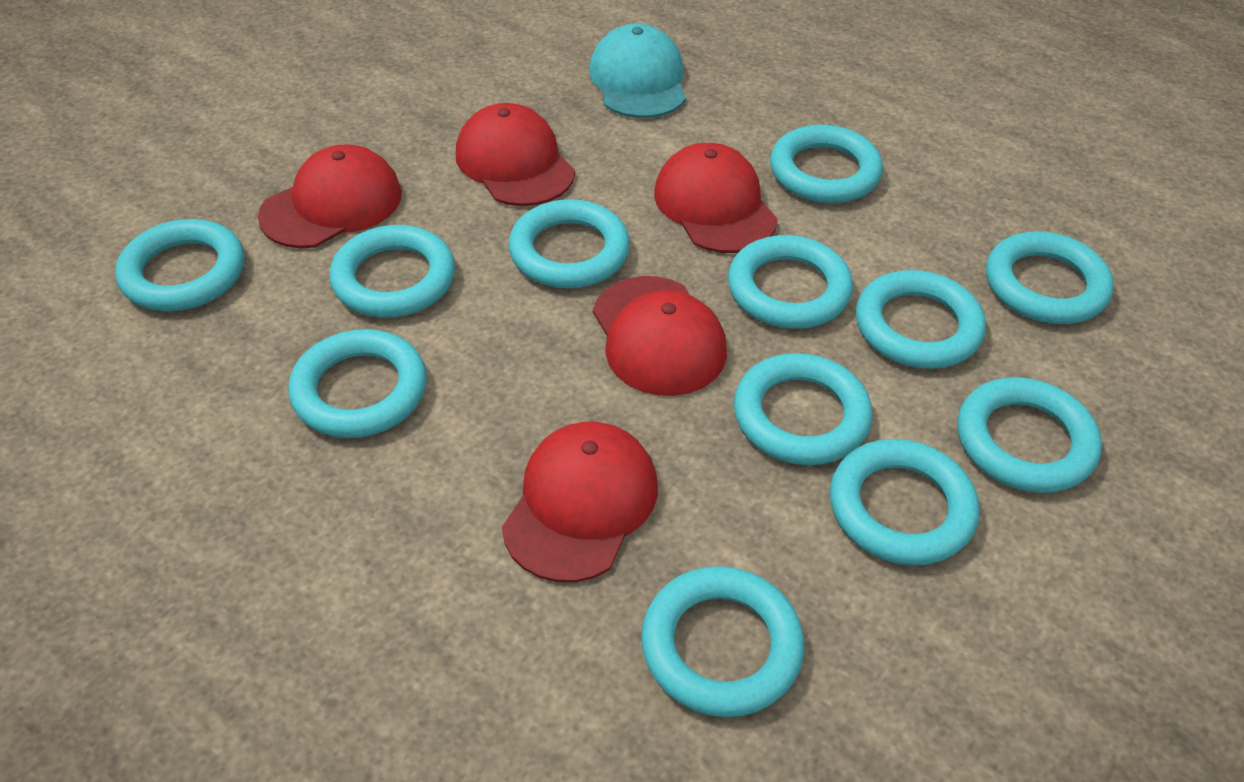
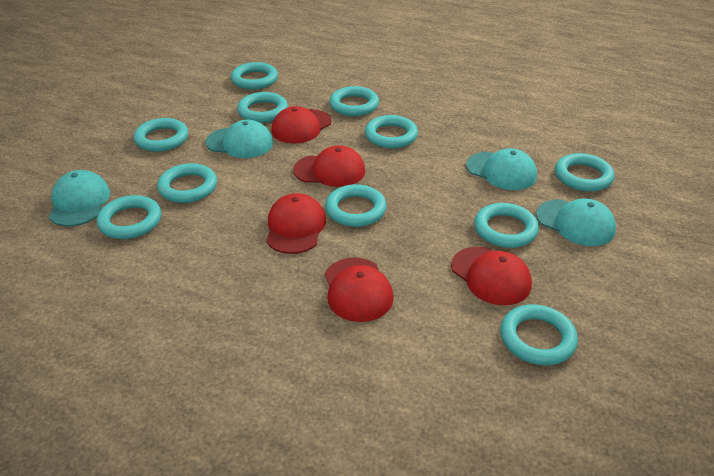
turquoise cap: [589,24,686,118] = 1 -> [49,170,110,226] [205,119,273,158] [466,148,537,190] [536,199,616,246] = 4
turquoise ring: [115,219,244,311] [288,329,427,438] [329,225,455,318] [509,199,630,288] [641,566,804,717] [728,235,853,329] [734,353,872,465] [770,125,883,203] [830,439,979,566] [856,270,986,369] [957,377,1102,493] [986,231,1114,324] = 12 -> [97,195,161,239] [133,118,188,152] [157,163,217,203] [231,62,278,90] [237,92,288,123] [325,184,387,227] [329,86,379,116] [365,115,418,148] [474,203,539,248] [500,304,578,366] [555,153,615,191] = 11

